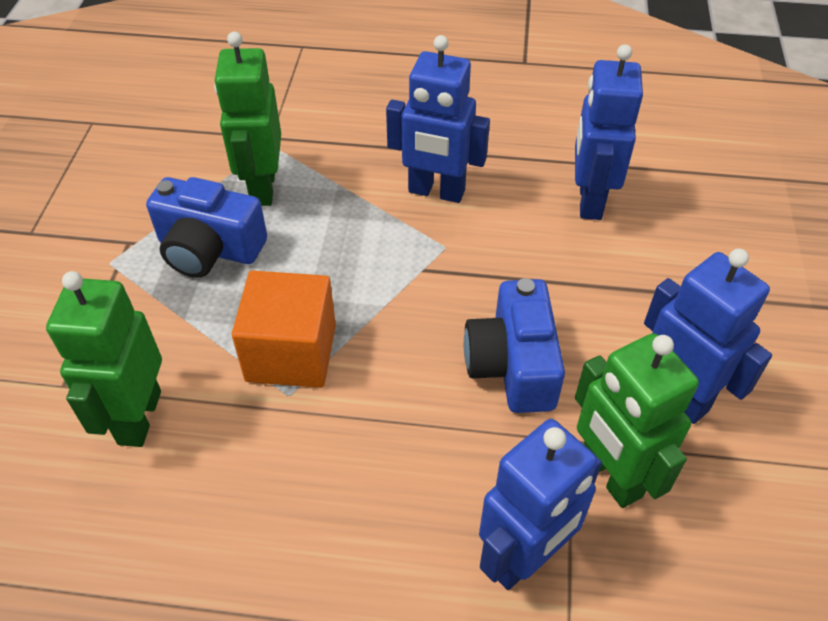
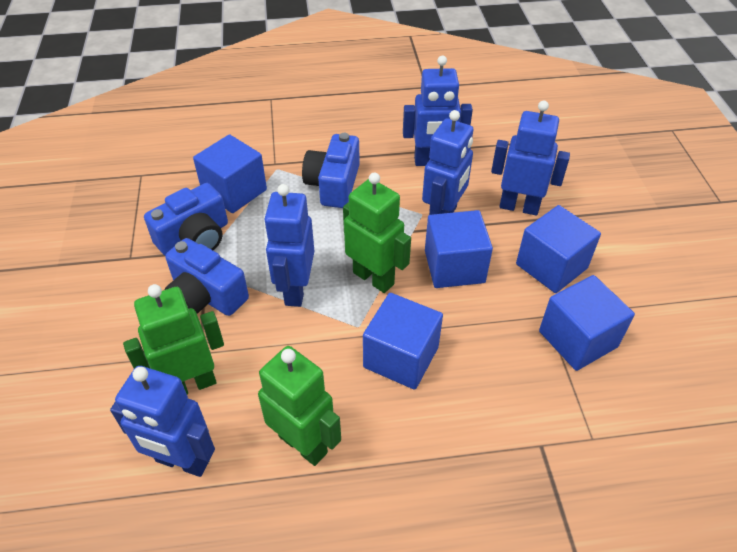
blue camera: [146,177,267,278] [464,278,565,413] = 2 -> [144,183,228,256] [165,238,249,316] [302,133,360,208] = 3
blue cube: none = 0 -> [193,134,267,213] [363,293,443,390] [425,210,493,288] [516,205,601,293] [539,275,635,371] = 5
blue robot: [386,35,490,203] [479,419,602,590] [575,44,643,220] [644,249,772,424] = 4 -> [110,366,215,477] [264,184,314,307] [403,56,473,166] [422,110,474,215] [491,101,570,216] = 5
orange cube: [232,270,336,388] = 1 -> none = 0

